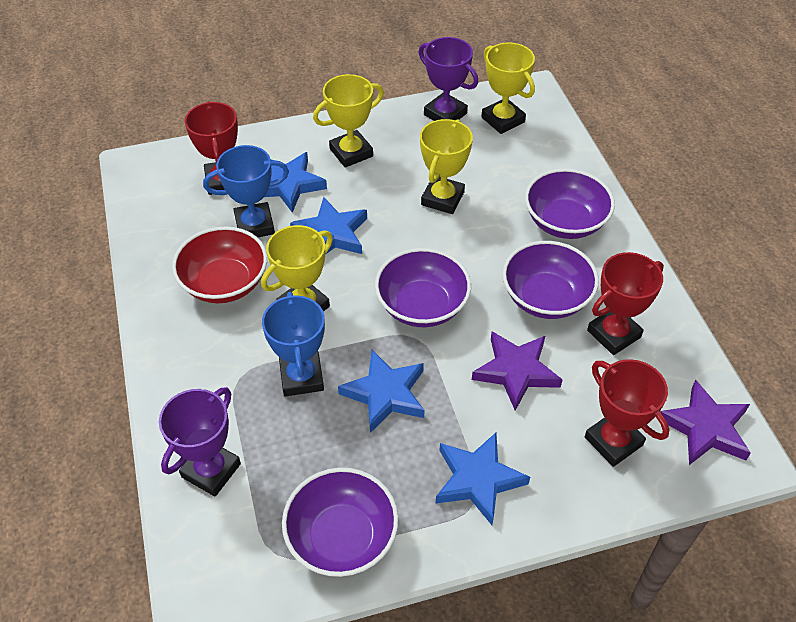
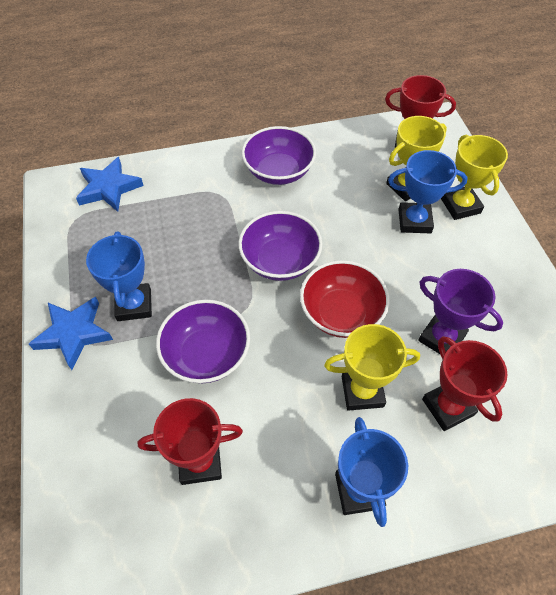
blue star: [265,152,327,213] [290,197,367,255] [338,350,425,433] [435,433,530,525] = 4 -> [29,297,113,370] [76,157,144,212] = 2
blue trophy: [203,145,289,237] [262,292,325,396] = 2 -> [86,232,152,321] [335,417,408,527] [388,150,468,233] = 3
purple bowl: [282,468,399,577] [375,248,471,327] [502,241,599,319] [525,169,615,239] = 4 -> [156,300,250,383] [238,211,323,281] [242,126,316,185] = 3
purple star: [472,331,563,411] [660,380,751,465] = 2 -> none = 0
purple trophy: [159,387,241,497] [418,37,478,121] = 2 -> [418,269,503,354] = 1
yellow trophy: [261,225,333,311] [313,74,384,168] [420,119,473,214] [481,42,535,134] = 4 -> [324,324,420,411] [386,116,447,201] [441,134,508,220] = 3

